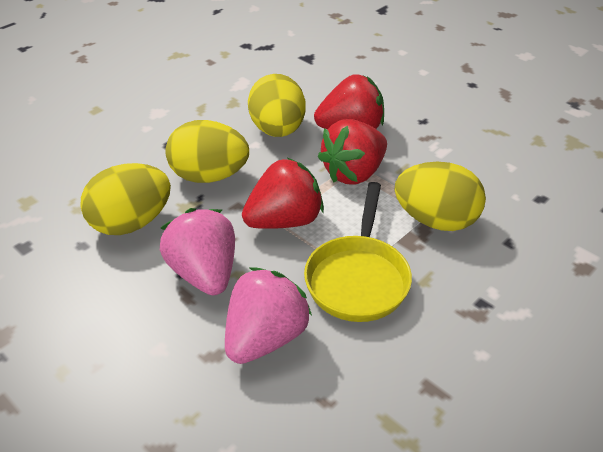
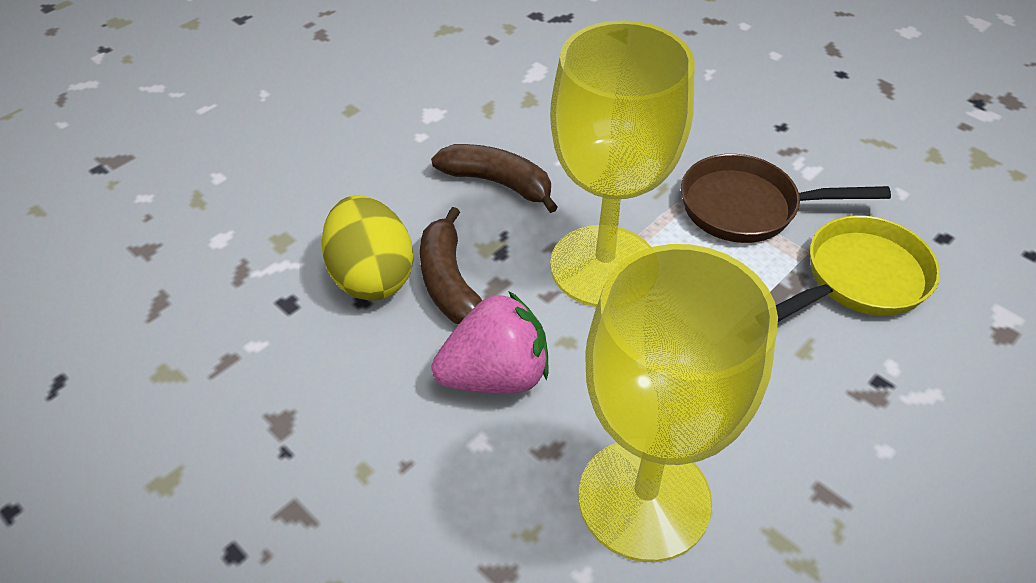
brown banana: none = 0 -> [420,207,482,324] [431,144,558,213] = 2
brown pan: none = 0 -> [681,154,891,243] = 1
pink strawberry: [160,208,235,295] [225,267,312,364] = 2 -> [432,291,549,393] = 1
red strawberry: [242,158,324,229] [314,74,384,129] [318,119,387,185] = 3 -> none = 0
yellow egg: [80,163,171,235] [165,120,249,183] [248,74,306,137] [395,162,486,231] = 4 -> [321,195,414,301] = 1
yellow goblet: none = 0 -> [550,20,695,307] [578,244,778,562] = 2

